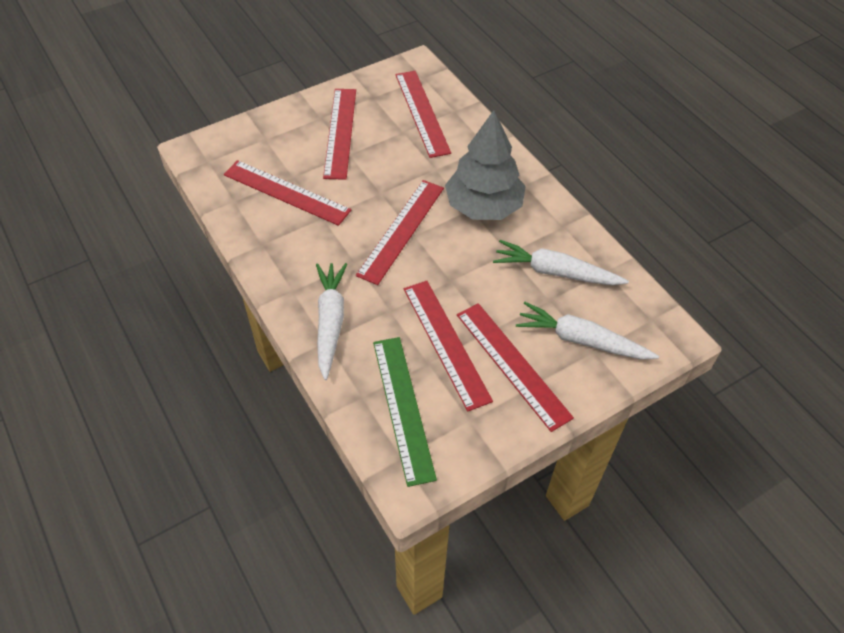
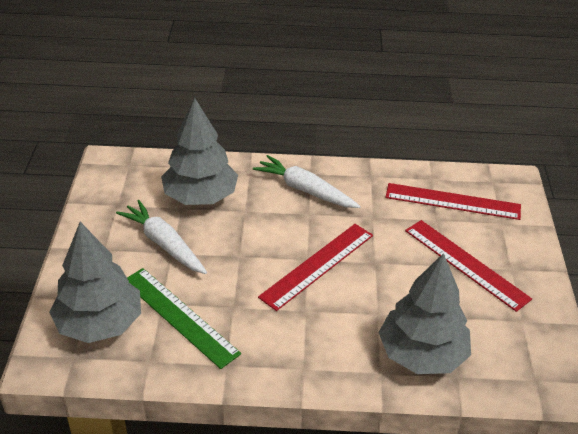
grey tree: [445,110,526,220] = 1 -> [49,222,141,343] [161,98,238,205] [378,253,471,374] = 3
red ruler: [224,160,351,226] [323,89,356,180] [356,180,444,285] [395,71,451,158] [404,281,493,411] [457,303,574,432] = 6 -> [258,224,373,311] [385,183,521,220] [405,220,532,312] = 3
white carrot: [316,263,347,380] [493,240,629,285] [516,302,659,360] = 3 -> [116,200,207,274] [253,155,361,208] = 2

